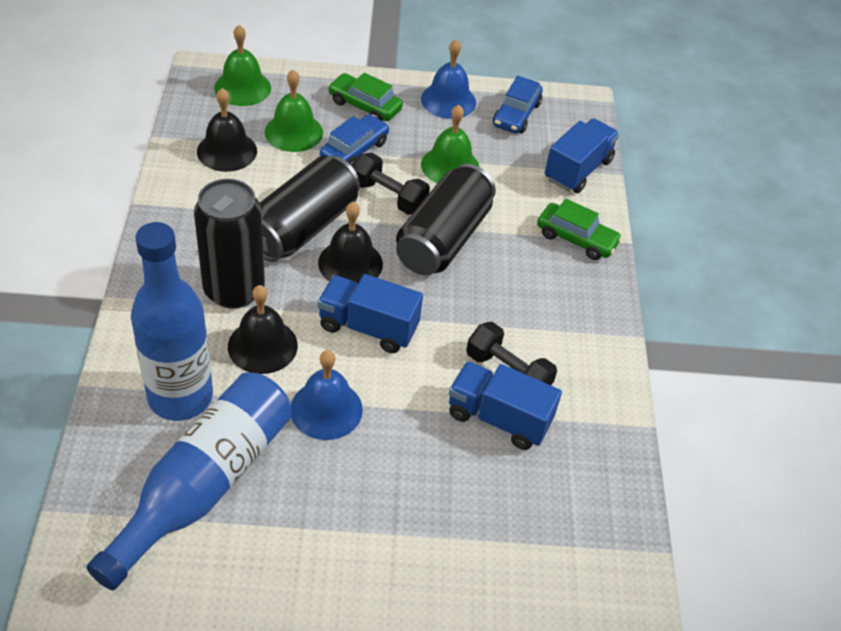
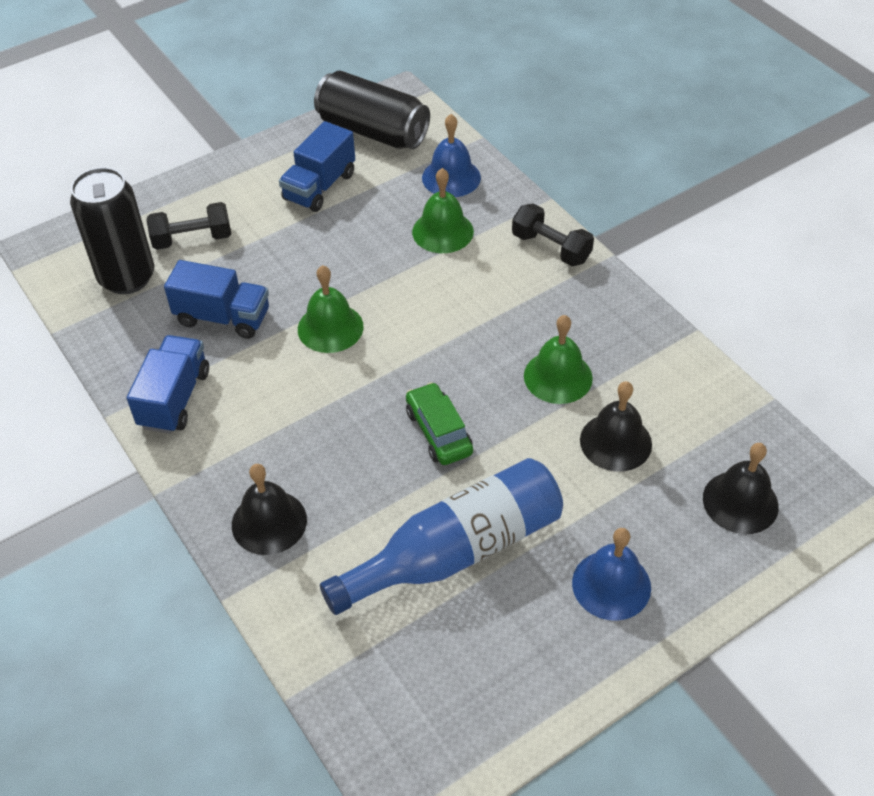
black can: [194,179,265,309] [260,156,360,262] [396,164,496,275] = 3 -> [70,167,154,294] [314,70,430,149] = 2
blue bottle: [87,372,292,590] [131,222,213,421] = 2 -> [320,458,563,615] = 1
blue car: [320,114,389,166] [493,76,543,133] = 2 -> none = 0
green car: [328,73,403,121] [537,199,622,260] = 2 -> [406,382,473,465] = 1

